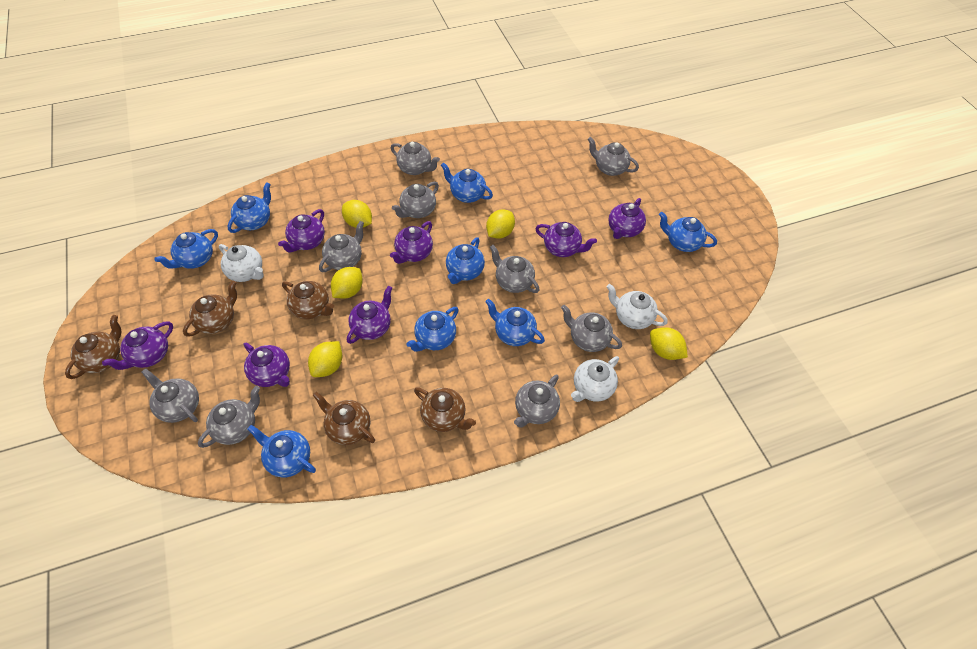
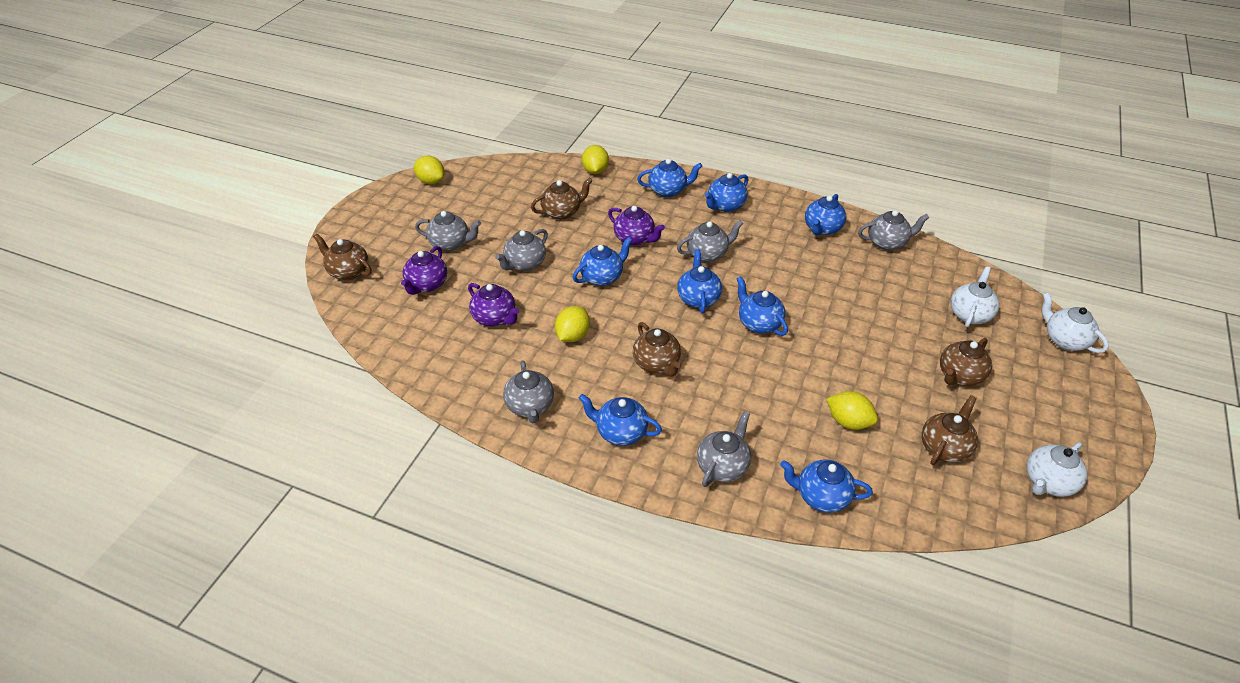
grey teapot: [141,368,199,423] [198,386,260,448] [319,221,364,272] [391,142,440,175] [392,181,439,218] [490,245,540,293] [514,375,560,428] [561,305,622,352] [588,137,639,176] = 9 -> [415,211,481,251] [495,229,548,271] [503,360,554,423] [677,220,743,262] [697,411,751,487] [858,210,929,251] = 6
purple teapot: [102,321,173,370] [243,343,290,387] [278,209,325,252] [347,286,392,344] [390,221,433,264] [535,222,597,257] [608,198,646,239] = 7 -> [401,246,447,295] [468,283,519,327] [608,206,665,246] = 3
yellow lemon: [308,341,342,377] [331,267,363,298] [342,200,372,228] [486,209,515,239] [650,327,688,360] = 5 -> [414,156,444,184] [555,306,590,342] [582,145,609,174] [827,391,878,430] = 4

